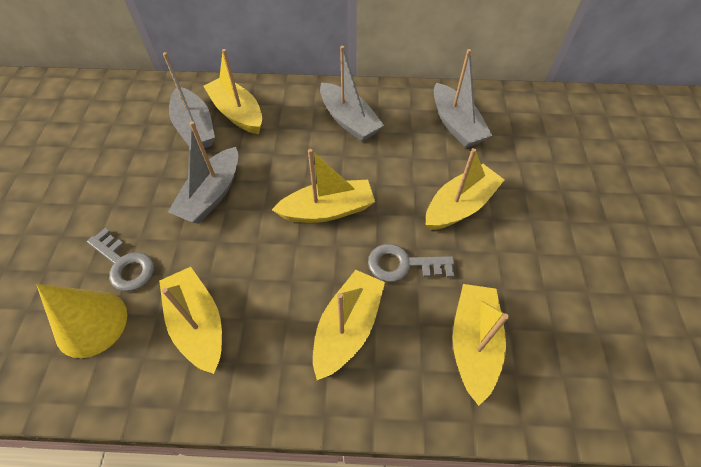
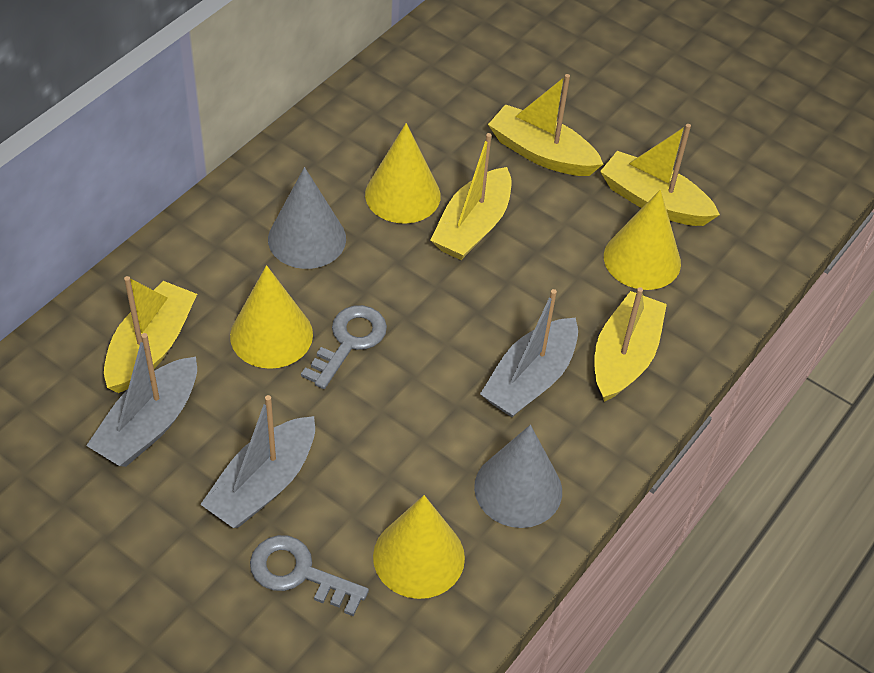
grey boat: [163,52,215,148] [168,121,238,224] [320,46,384,141] [434,49,493,148] = 4 -> [86,333,197,467] [200,395,315,528] [480,289,578,417] = 3
grey cone: none = 0 -> [268,167,346,269] [474,425,562,528] = 2
yellow boat: [159,267,222,374] [203,49,262,134] [272,149,375,223] [313,270,385,380] [426,148,504,230] [453,284,509,406] = 6 -> [104,276,197,393] [430,133,511,260] [488,74,603,176] [595,287,667,402] [600,124,720,226] = 5
yellow cone: [36,284,127,358] = 1 -> [230,265,313,369] [365,123,441,224] [373,495,465,599] [604,190,681,290] = 4

